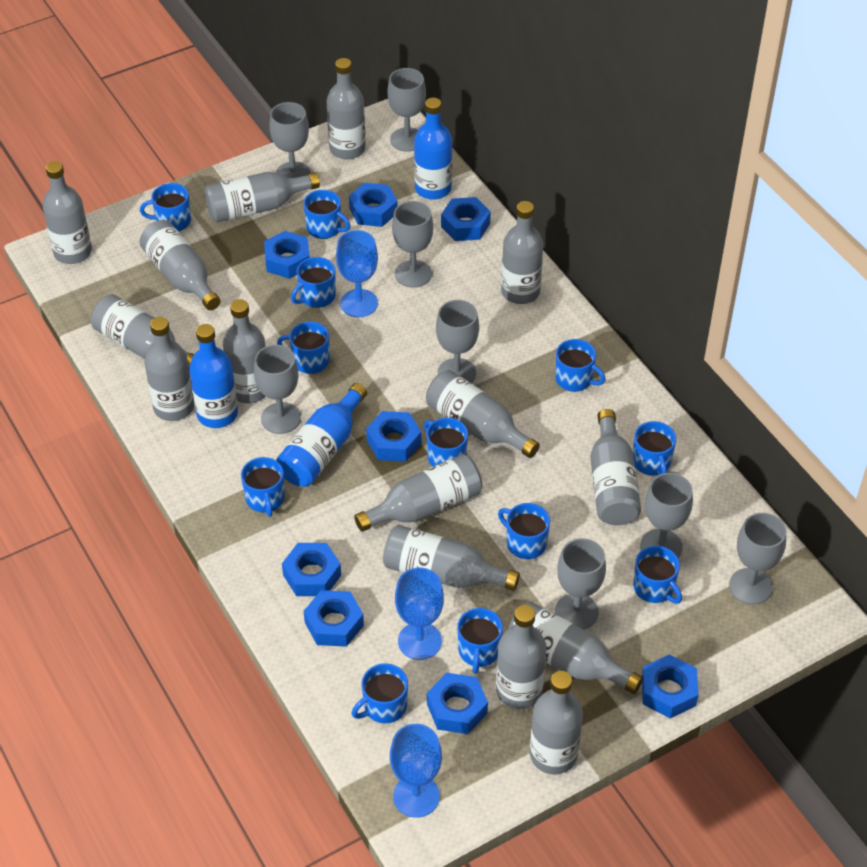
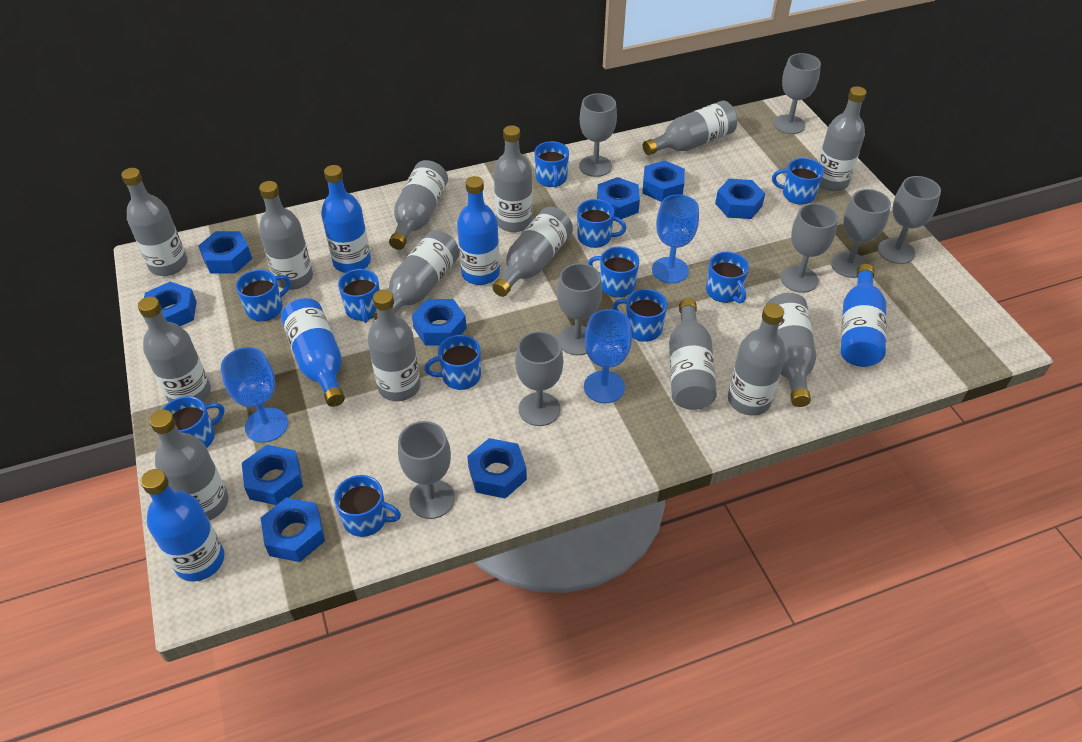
blue bottle: [189,324,238,428] [276,383,367,487] [414,98,452,200] = 3 -> [141,469,224,582] [281,298,345,407] [321,165,371,273] [457,176,500,285] [841,264,886,367] = 5
blue mug: [140,183,191,231] [241,457,285,517] [277,322,330,374] [291,257,336,308] [303,190,351,239] [352,663,408,723] [424,418,468,467] [457,608,503,674] [498,503,550,559] [555,339,606,392] [633,421,676,476] [633,546,682,604] = 12 -> [162,396,225,448] [236,269,291,321] [334,475,401,537] [338,269,380,323] [424,335,481,390] [534,141,569,188] [577,199,626,248] [588,246,639,297] [613,289,667,342] [706,252,749,303] [772,158,824,205] = 11
blue nut: [264,231,310,279] [282,543,341,596] [304,590,364,647] [349,183,398,227] [366,411,421,462] [427,673,488,734] [441,197,491,241] [642,654,699,718] = 8 -> [143,282,197,326] [198,231,252,274] [242,445,303,505] [261,497,325,562] [412,299,467,345] [467,438,527,498] [597,177,640,219] [642,161,685,202] [715,179,765,219] = 9
grey bottle: [43,161,92,264] [91,294,194,366] [140,220,221,310] [144,317,194,421] [205,172,320,223] [223,299,266,403] [327,58,366,159] [354,454,483,532] [383,525,520,591] [426,370,540,458] [496,605,547,709] [501,201,543,304] [508,602,643,694] [530,671,583,774] [590,409,641,525] = 15 -> [121,168,187,276] [138,296,211,402] [150,410,228,521] [259,181,313,290] [368,289,421,401] [373,230,459,320] [389,160,448,250] [492,207,573,297] [494,125,533,232] [643,101,738,155] [669,298,717,410] [728,303,786,416] [766,293,816,407] [818,86,866,192] = 14

